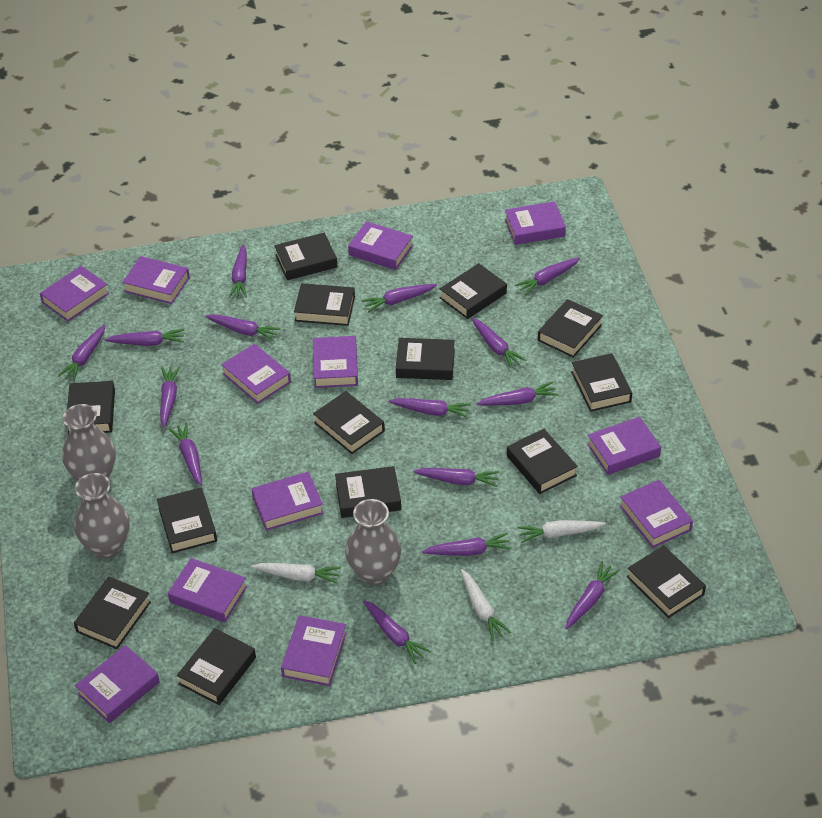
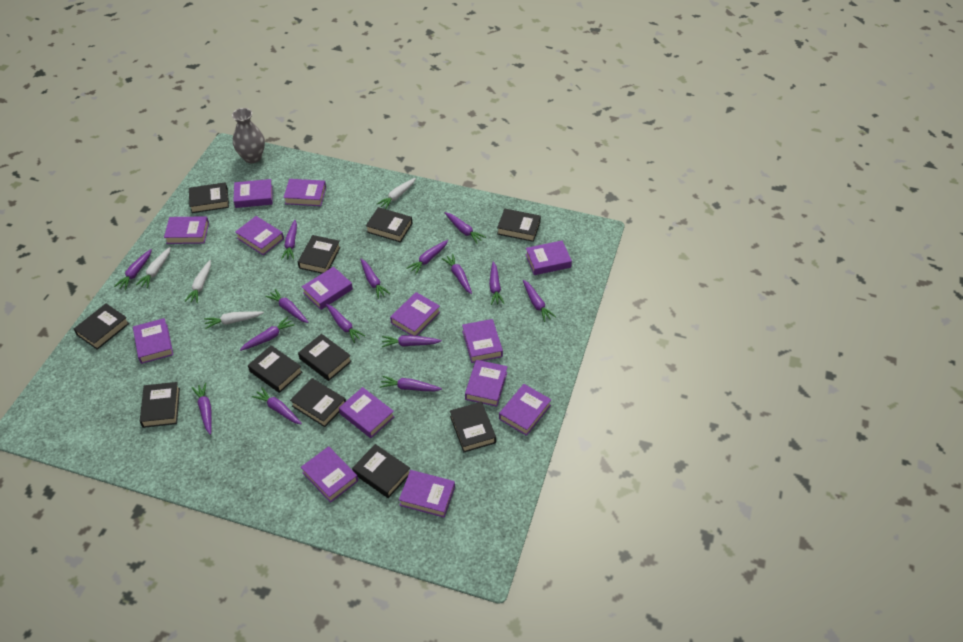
black book: [67,381,115,434] [74,577,151,649] [157,488,217,553] [177,628,256,705] [274,233,338,280] [294,283,355,326] [313,391,385,454] [335,466,401,518] [396,338,455,380] [440,263,507,319] [507,429,578,494] [538,299,603,358] [571,353,632,412] [627,545,706,618] = 14 -> [74,303,129,350] [140,382,180,428] [189,182,229,213] [248,345,302,393] [290,378,346,427] [298,235,341,274] [298,334,352,381] [352,444,410,498] [366,207,412,242] [450,402,496,452] [497,209,541,242] = 11
grey vase: [62,404,116,481] [74,473,130,559] [345,499,401,586] = 3 -> [232,108,265,163] = 1
purple book: [40,266,109,321] [75,645,160,723] [122,256,190,304] [168,558,247,622] [221,344,291,404] [251,472,324,531] [281,615,347,686] [313,336,358,388] [348,221,413,270] [505,201,566,245] [587,417,661,475] [619,480,693,548] = 12 -> [133,318,173,364] [164,216,209,244] [234,179,273,208] [235,216,284,255] [283,179,326,206] [301,446,358,503] [302,267,353,310] [339,387,394,438] [390,292,440,336] [399,470,455,517] [462,319,503,363] [465,360,508,407] [499,384,551,436] [525,241,572,275] = 14
white carrot: [251,563,341,584] [461,569,511,641] [517,520,606,543] = 3 -> [136,247,171,288] [185,260,211,303] [204,311,264,329] [377,178,416,209] = 4

